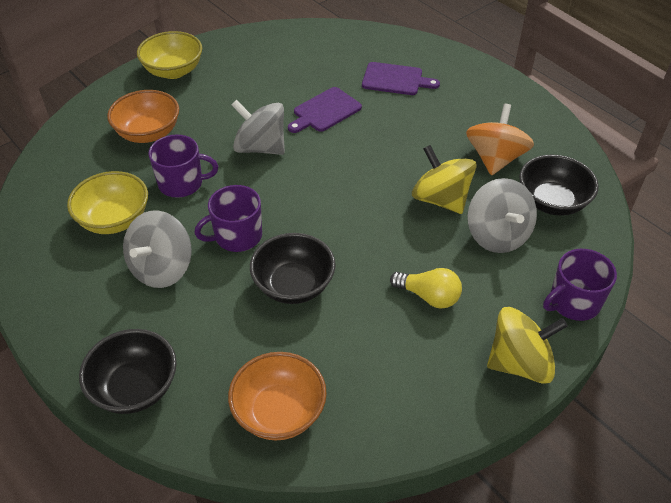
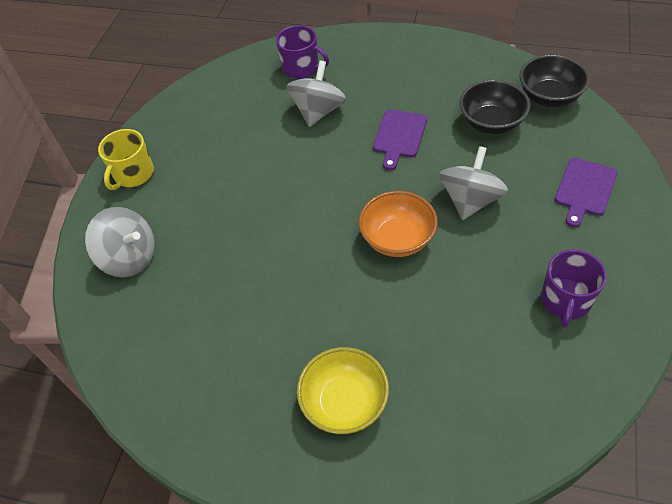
black bowl: [79,329,177,414] [250,233,336,304] [519,154,599,216] = 3 -> [459,80,530,134] [519,54,590,107] = 2
orange bowl: [107,90,179,143] [228,352,327,440] = 2 -> [359,191,438,257] = 1
orange spinning top: [466,104,534,176] = 1 -> none = 0
purple mug: [148,134,218,198] [194,185,262,252] [543,249,617,321] = 3 -> [276,25,329,79] [541,250,606,328] = 2
yellow bowl: [67,171,148,234] [137,31,202,79] = 2 -> [297,347,389,434] = 1
yellow light bulb: [390,268,462,309] = 1 -> none = 0
yellow mug: none = 0 -> [98,129,154,190] = 1
yellow spinning top: [412,145,477,214] [487,307,568,384] = 2 -> none = 0

